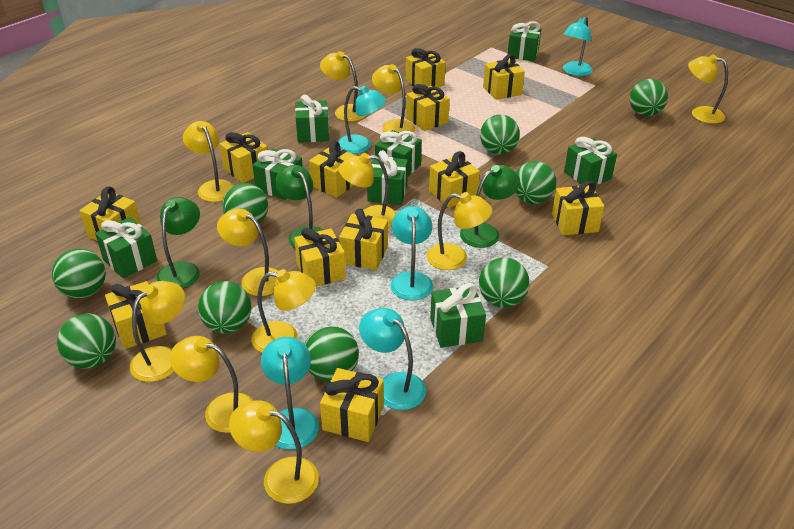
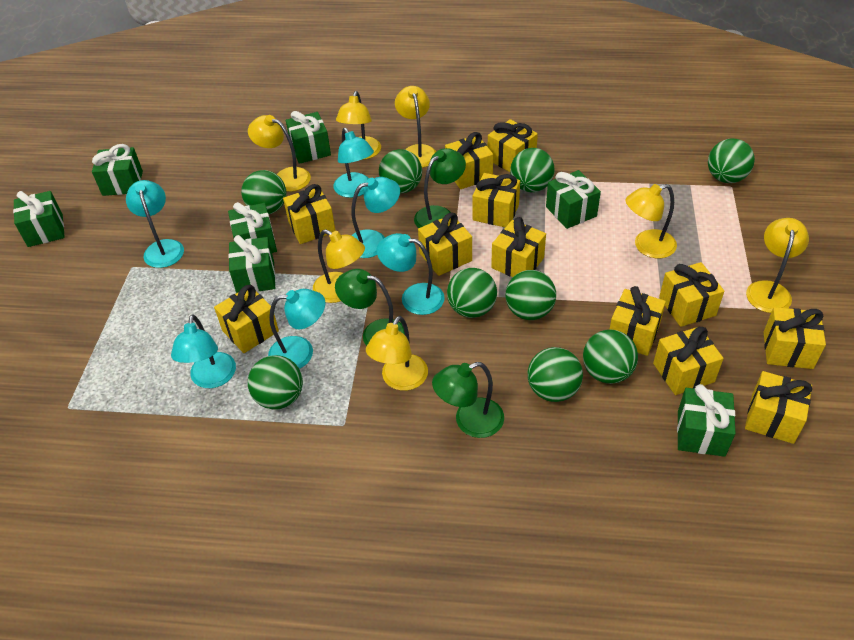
green gift: [95,217,157,278] [253,148,303,200] [295,94,329,143] [367,150,408,205] [375,130,422,177] [430,283,486,348] [507,21,541,61] [564,137,617,185] = 8 -> [13,191,65,247] [92,144,143,196] [228,202,277,253] [228,235,275,293] [286,111,331,164] [546,170,601,229] [677,384,736,457] = 7
turquoise lamp: [261,337,319,450] [338,86,386,154] [359,308,426,410] [390,206,433,301] [563,16,593,76] = 5 -> [126,180,184,268] [171,314,236,388] [268,289,325,369] [333,128,374,198] [351,177,400,258] [377,233,445,315] = 6
yellow lamp: [130,281,185,382] [170,336,253,433] [183,121,234,202] [217,208,278,296] [229,400,319,504] [251,269,316,353] [320,51,366,122] [338,153,397,228] [372,64,415,133] [426,192,492,270] [688,54,728,124] = 11 -> [248,115,311,192] [313,230,365,303] [336,91,381,160] [366,316,428,391] [395,86,436,168] [626,184,677,258] [746,218,809,313] = 7

